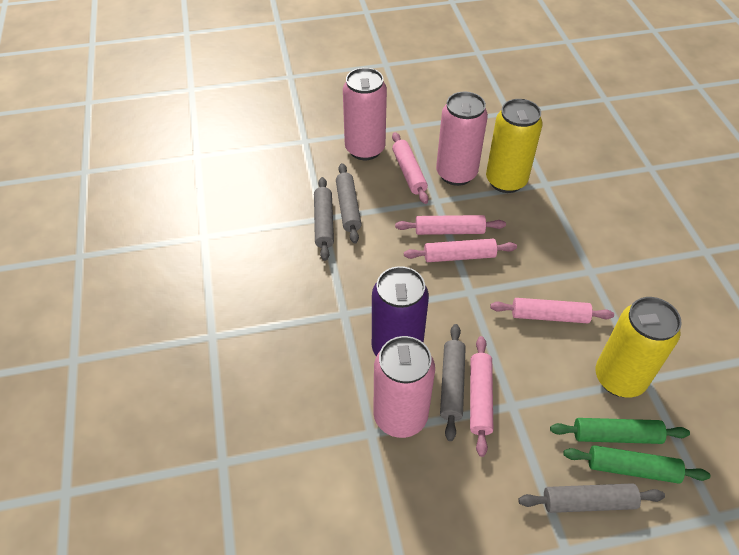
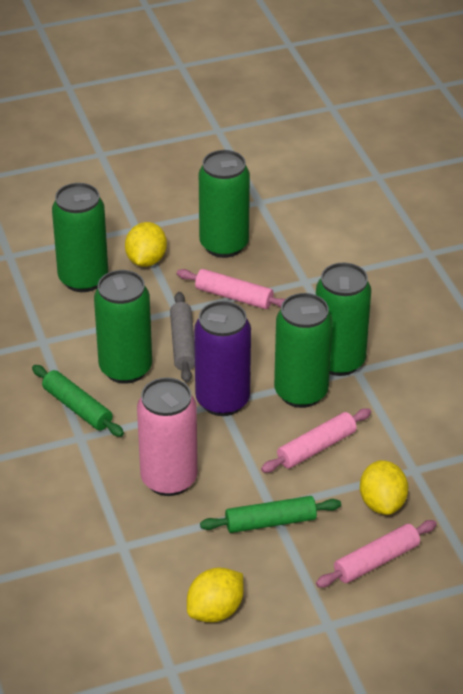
green can: none = 0 -> [52,183,108,292] [94,270,152,384] [199,150,250,258] [274,293,333,408] [316,263,371,376] = 5
grey rolling pin: [314,177,334,261] [336,163,362,244] [440,324,466,441] [518,483,665,513] = 4 -> [170,292,195,383] = 1
pink can: [343,68,387,160] [374,336,435,438] [436,92,488,186] = 3 -> [137,377,198,496] = 1
pink rolling pin: [392,132,428,204] [395,215,506,235] [404,239,517,262] [470,336,493,457] [490,298,614,323] = 5 -> [177,269,285,309] [261,408,371,473] [316,520,437,588] = 3
yellow can: [486,99,543,193] [596,297,682,397] = 2 -> none = 0
yellow lemon: none = 0 -> [125,222,167,267] [187,568,244,622] [360,460,408,515] = 3

